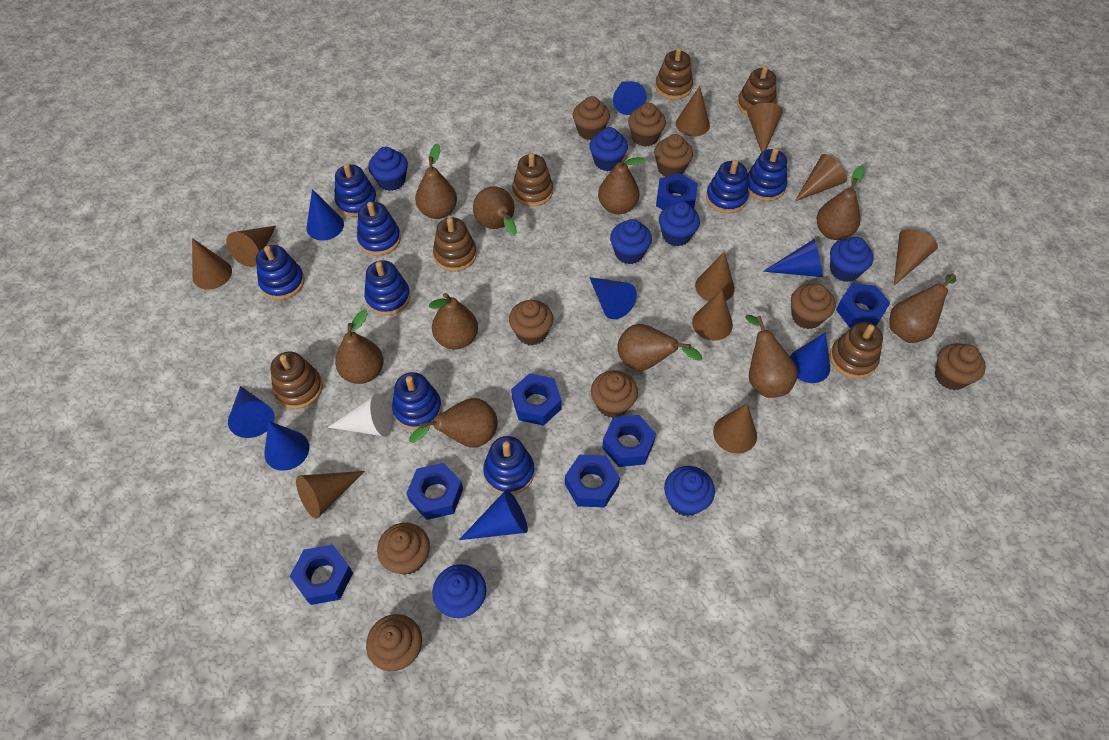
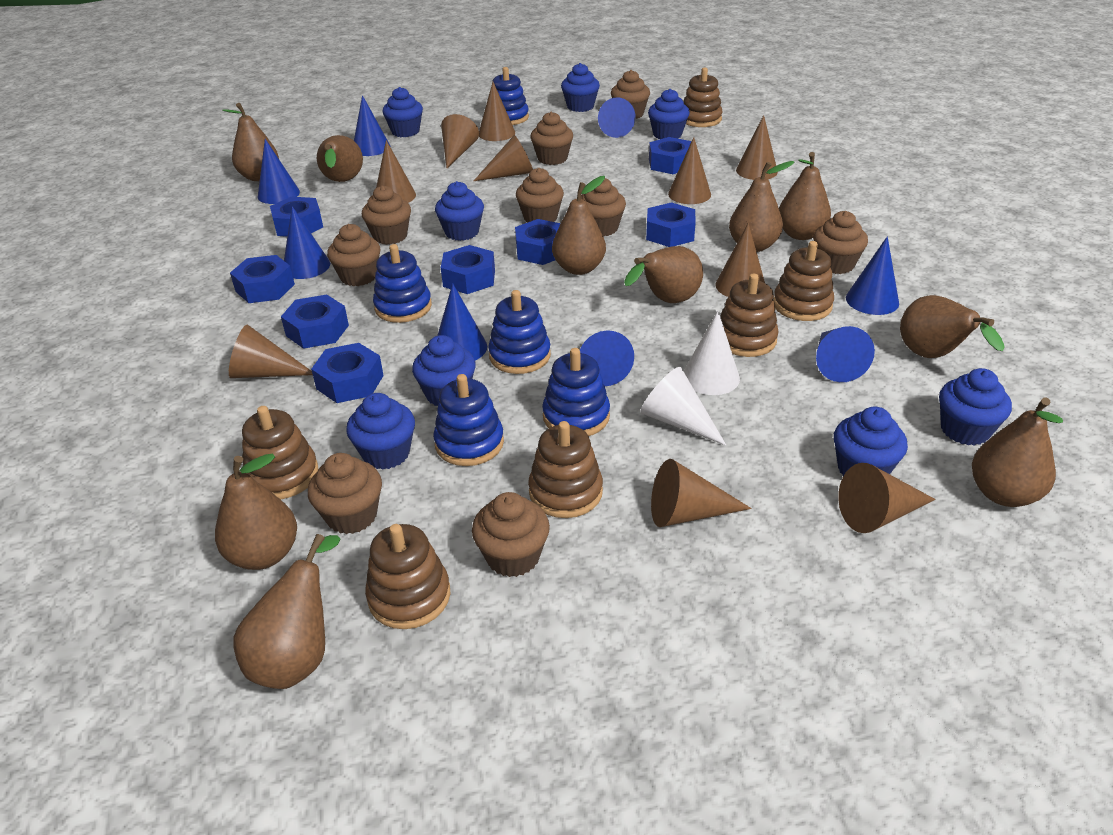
blue cupcake: [368,147,408,191] [432,564,486,618] [589,127,628,171] [610,219,652,264] [659,201,700,246] [664,466,715,516] [830,237,873,282] = 7 -> [346,393,415,470] [382,87,423,137] [412,335,476,406] [435,181,484,241] [561,63,600,112] [648,89,690,139] [834,407,908,476] [939,368,1012,446] = 8
blue nut: [290,544,353,605] [407,463,463,520] [511,373,562,426] [565,455,620,507] [602,415,656,467] [656,173,698,210] [836,284,890,328] = 7 -> [230,255,295,303] [270,197,323,237] [281,295,349,349] [311,343,384,403] [441,245,495,294] [515,219,561,265] [646,202,696,247] [649,137,691,174] = 8
blue stacking toy: [256,245,305,300] [334,163,377,217] [357,202,401,256] [364,260,410,316] [392,372,442,430] [483,436,535,495] [706,160,749,213] [747,148,787,201] = 8 -> [373,244,432,323] [433,374,504,466] [488,290,551,374] [492,67,529,125] [542,348,610,436] = 5
white cone: [328,393,393,437] = 1 -> [641,367,726,445] [684,311,740,395] = 2

